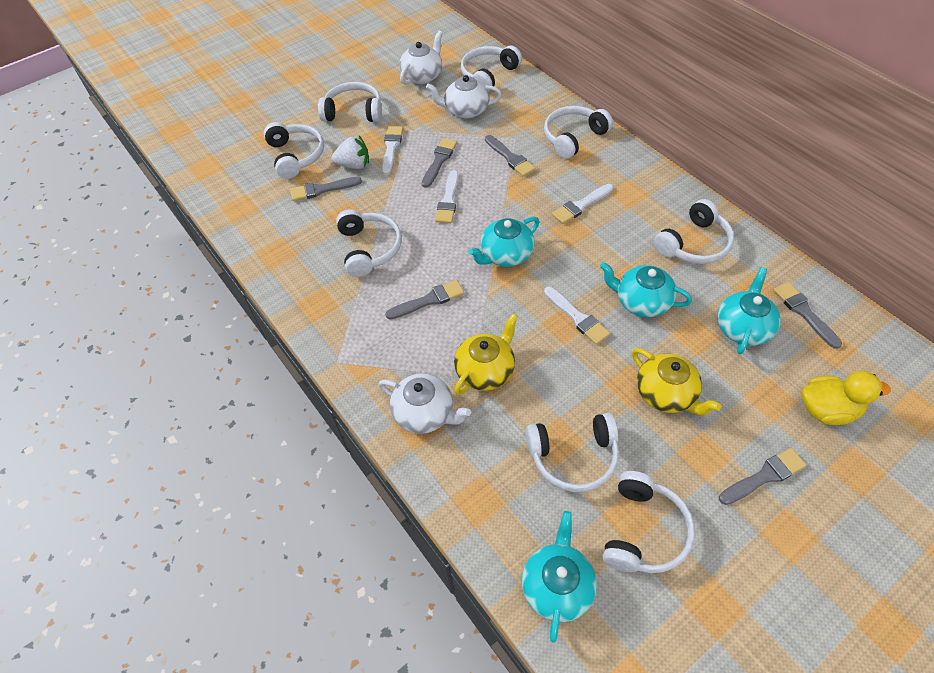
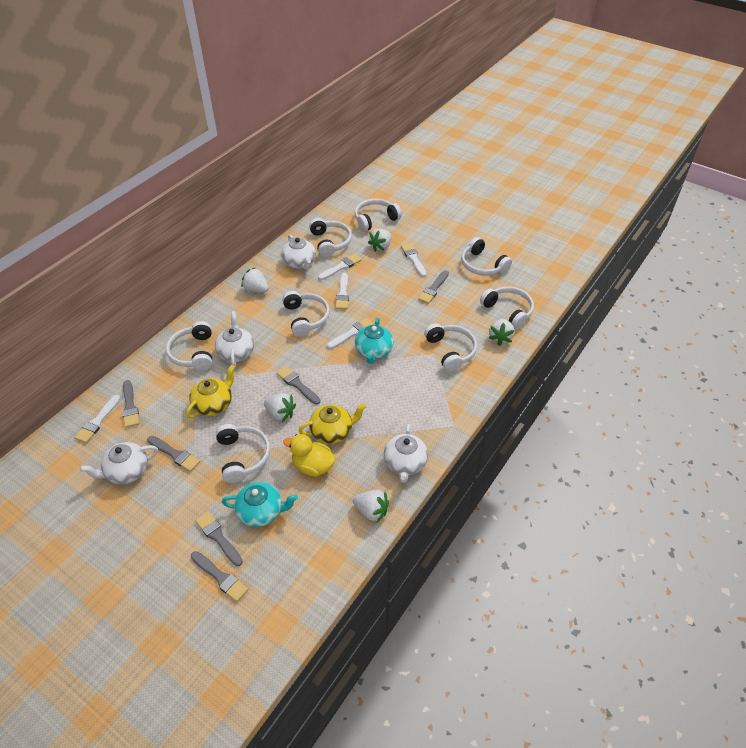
turquoise teapot: [469,217,539,267] [522,511,597,643] [600,262,692,317] [717,267,780,354] = 4 -> [222,482,298,527] [355,318,393,364] = 2
white brush: [382,126,403,175] [435,170,459,223] [544,287,610,345] [552,184,614,224] = 4 -> [75,395,121,443] [318,254,362,280] [327,317,374,349] [335,273,349,309] [401,243,427,277] = 5
white strawberry: [331,136,369,169] = 1 -> [241,267,269,292] [264,393,296,422] [353,490,389,523] [368,229,391,252] [489,319,515,346] = 5
white teapot: [379,373,471,434] [399,31,442,85] [426,75,502,119] = 3 -> [80,442,158,484] [215,311,254,367] [282,234,316,270] [384,424,428,483] = 4

